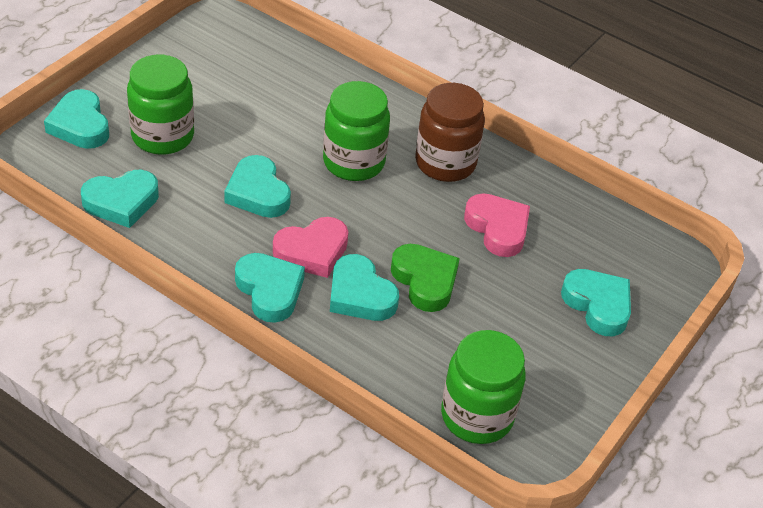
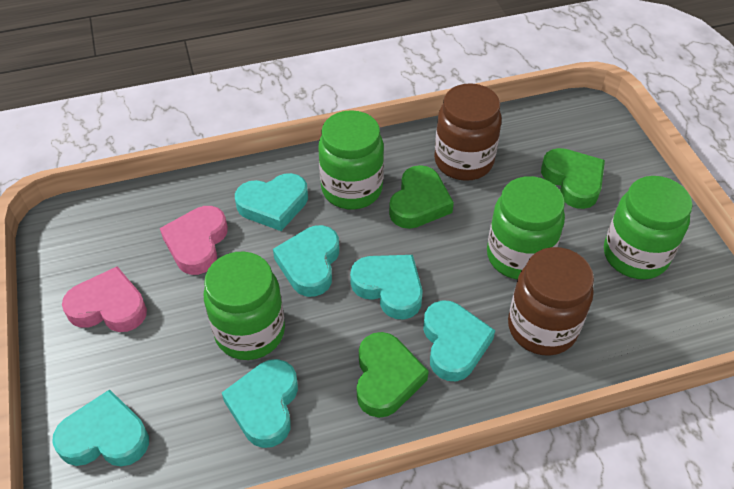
brown jar: [415,83,485,182] = 1 -> [434,83,502,181] [508,247,594,356] = 2
green heart: [391,244,460,312] = 1 -> [357,332,429,418] [389,165,454,229] [541,148,605,209] = 3
green jar: [127,55,194,155] [323,81,390,181] [441,330,526,444] = 3 -> [204,251,285,360] [318,110,384,209] [487,176,565,280] [604,176,693,279] = 4

